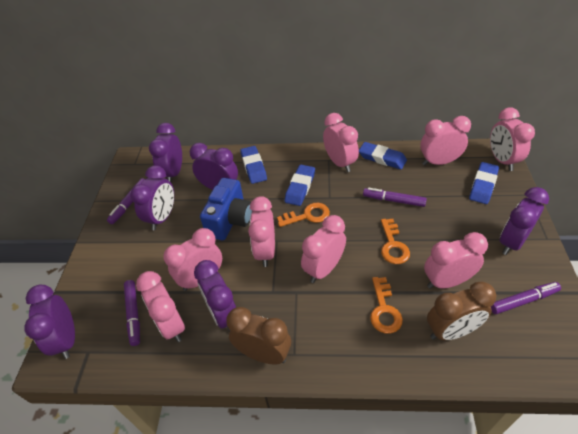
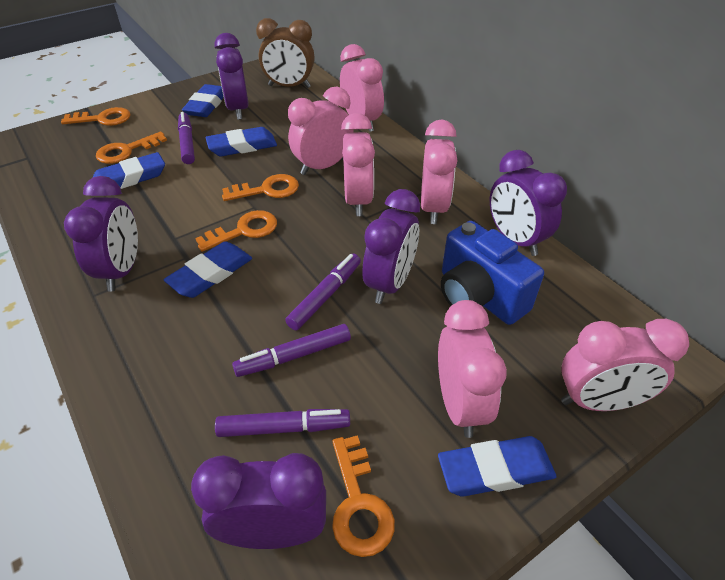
blue eraser: [240,146,267,184] [285,165,315,206] [359,142,407,169] [469,162,499,204] = 4 -> [92,152,165,189] [164,241,252,298] [182,84,224,117] [205,127,277,156] [438,436,557,497] = 5
brown clock: [226,307,291,365] [427,282,496,340] = 2 -> [256,18,315,88] = 1
orange key: [277,203,330,227] [370,277,403,334] [381,219,410,264] = 3 -> [61,107,130,126] [96,132,167,164] [195,210,277,252] [222,174,299,201] [332,435,395,557] = 5
pink clock: [136,271,185,342] [163,228,222,291] [248,196,275,267] [301,215,346,283] [323,113,359,172] [420,116,471,165] [424,232,488,289] [490,107,535,171] = 8 -> [288,86,354,175] [340,44,384,132] [341,113,375,216] [421,120,458,224] [438,300,507,438] [561,319,689,411] = 6
purple clock: [24,285,75,359] [130,165,174,230] [149,123,182,183] [190,143,238,190] [194,260,236,331] [500,187,549,255] = 6 -> [64,176,138,292] [191,453,326,549] [214,33,249,120] [362,189,420,304] [490,150,567,256] = 5

